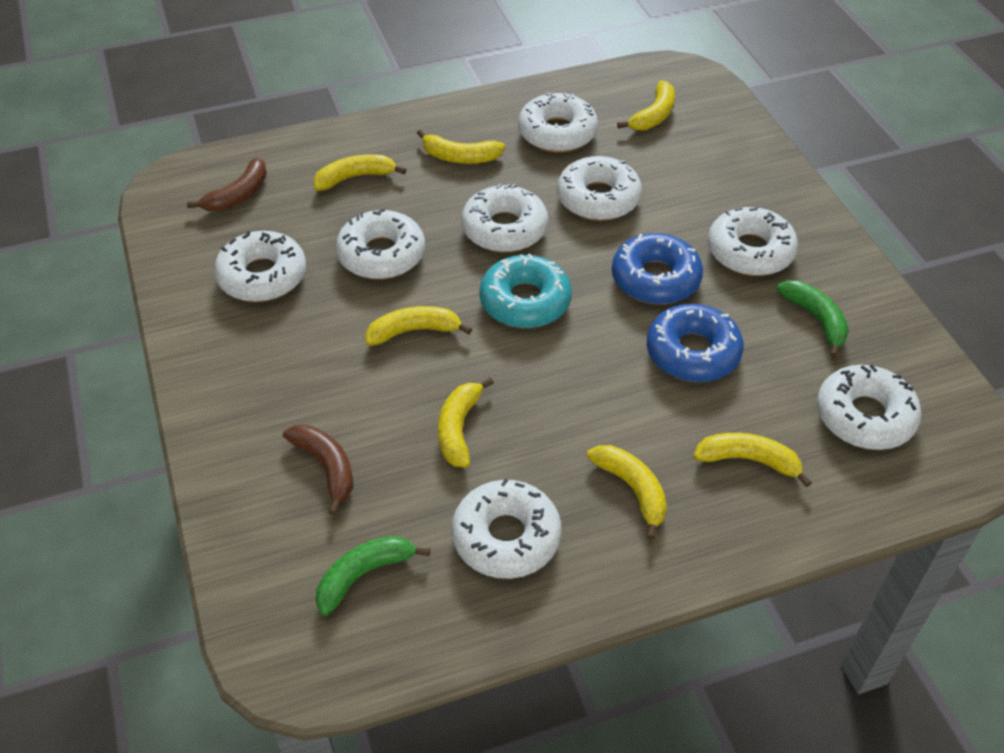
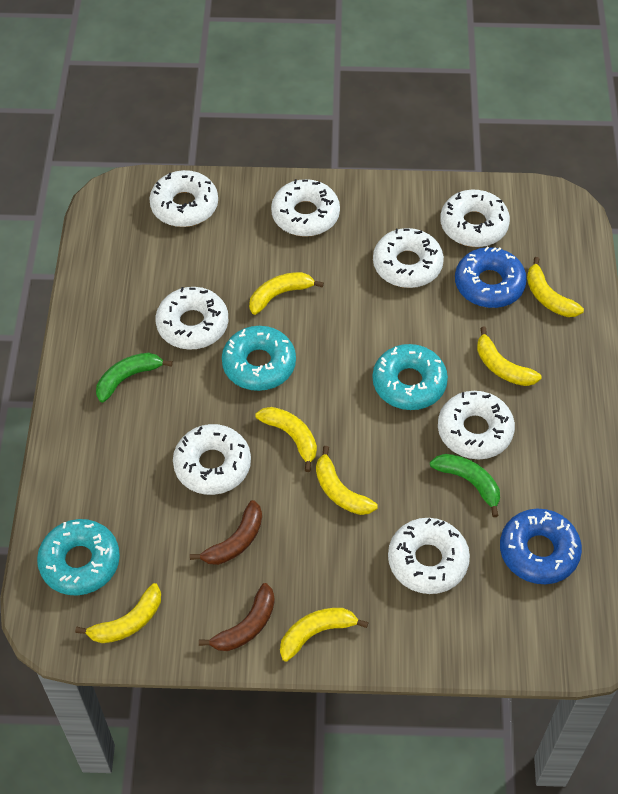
turquoise donut: [479,254,572,328] = 1 -> [37,519,120,596] [222,326,296,391] [372,344,448,410] = 3

